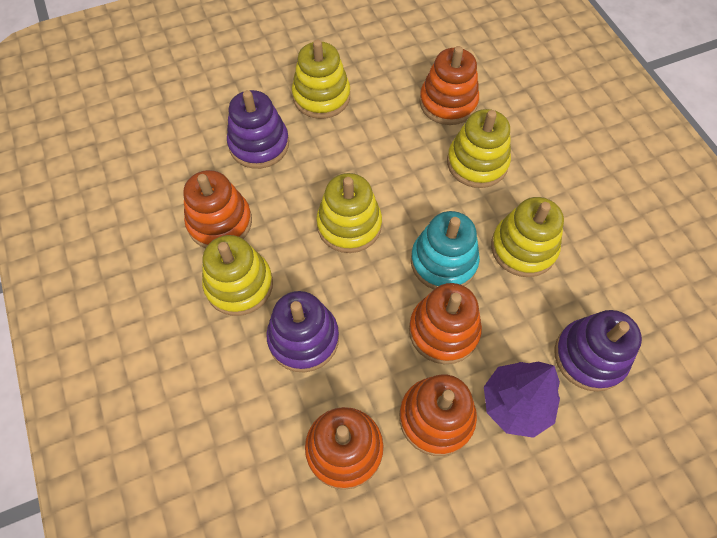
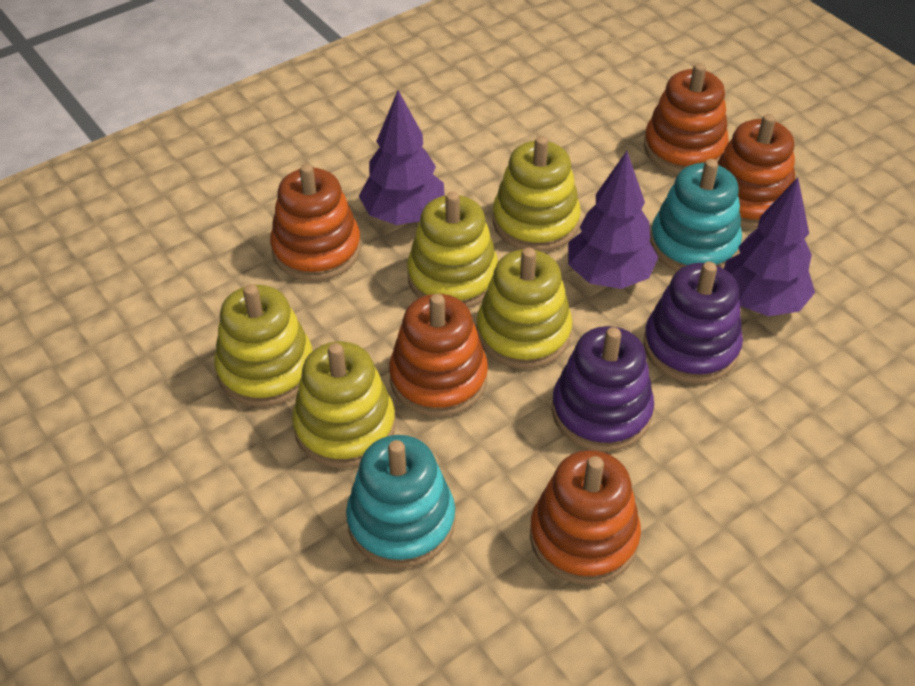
purple stacking toy: [227,90,289,169] [266,291,339,372] [554,310,642,392] = 3 -> [552,326,654,452] [643,262,743,383] = 2
purple tree: [484,361,560,438] = 1 -> [359,90,445,225] [568,151,659,289] [724,177,815,316] = 3
turquoise stacking toy: [411,211,480,289] = 1 -> [346,435,455,568] [650,159,742,271] = 2

